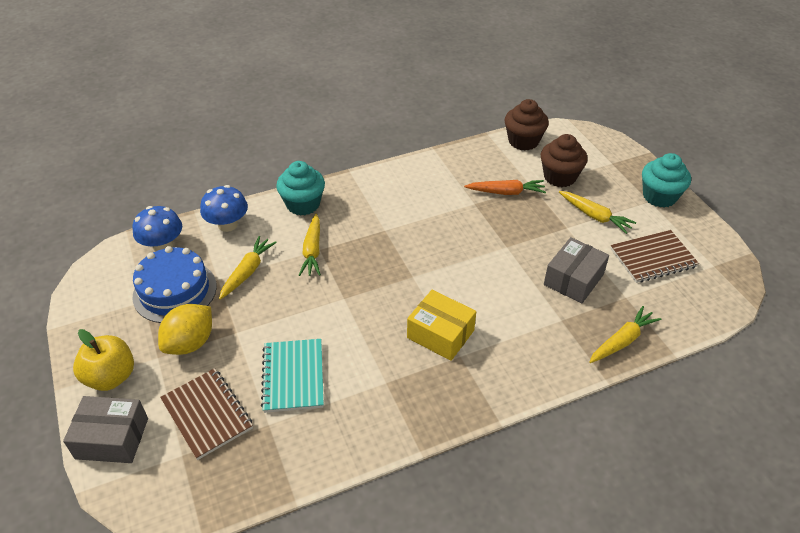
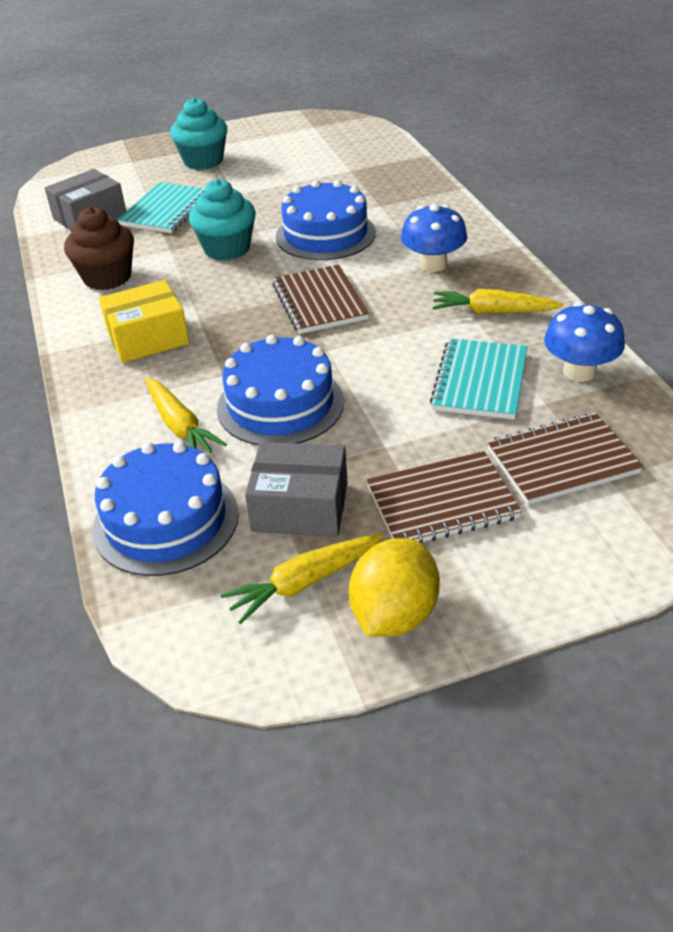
blue cake: [133,246,217,323] = 1 -> [93,441,239,576] [217,335,344,445] [276,180,376,260] = 3
brown cupcake: [504,99,549,151] [541,134,588,187] = 2 -> [64,207,134,290] = 1
brown notebook: [160,368,253,460] [610,230,699,283] = 2 -> [272,264,369,334] [367,451,522,543] [487,412,643,505] = 3
orange carrot: [464,180,546,195] = 1 -> none = 0
turquoise notebook: [261,339,324,413] = 1 -> [117,182,205,233] [430,338,527,420] = 2
yellow apple: [73,329,134,391] = 1 -> none = 0
yellow carrot: [219,236,277,300] [299,214,321,276] [559,191,636,234] [589,306,661,363] = 4 -> [145,378,227,453] [221,534,383,624] [432,289,564,313] = 3

